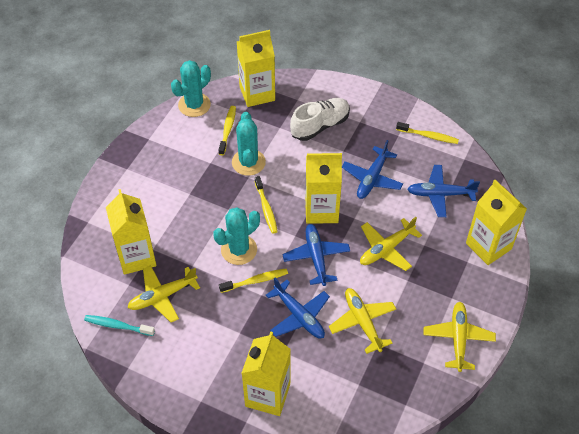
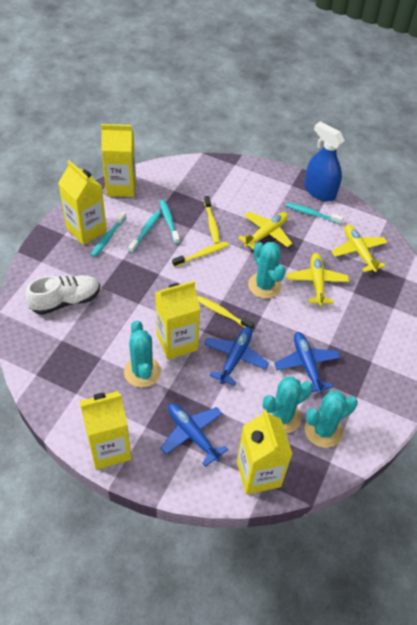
blue plane: [266,278,330,338] [282,224,350,286] [342,140,403,199] [407,165,480,217] = 4 -> [161,403,228,467] [204,327,269,386] [274,332,341,394] = 3
blue spray bottle: none = 0 -> [304,122,345,202] = 1
turquoise cactus: [171,60,211,117] [213,207,260,265] [232,112,266,176] = 3 -> [124,320,161,388] [248,242,286,298] [263,376,313,434] [305,391,358,448] = 4
turquoise toothbrush: [84,315,155,336] = 1 -> [91,211,127,257] [128,211,161,253] [160,200,180,244] [286,202,343,225] = 4
yellow plane: [127,265,200,323] [329,288,396,354] [360,217,422,271] [423,302,496,372] = 4 -> [238,212,292,250] [287,253,349,306] [331,225,388,272] = 3
yellow toothbrush: [219,106,236,155] [219,269,288,293] [255,176,278,234] [396,122,459,144] = 4 -> [172,242,229,267] [198,296,254,330] [204,196,220,244] = 3

